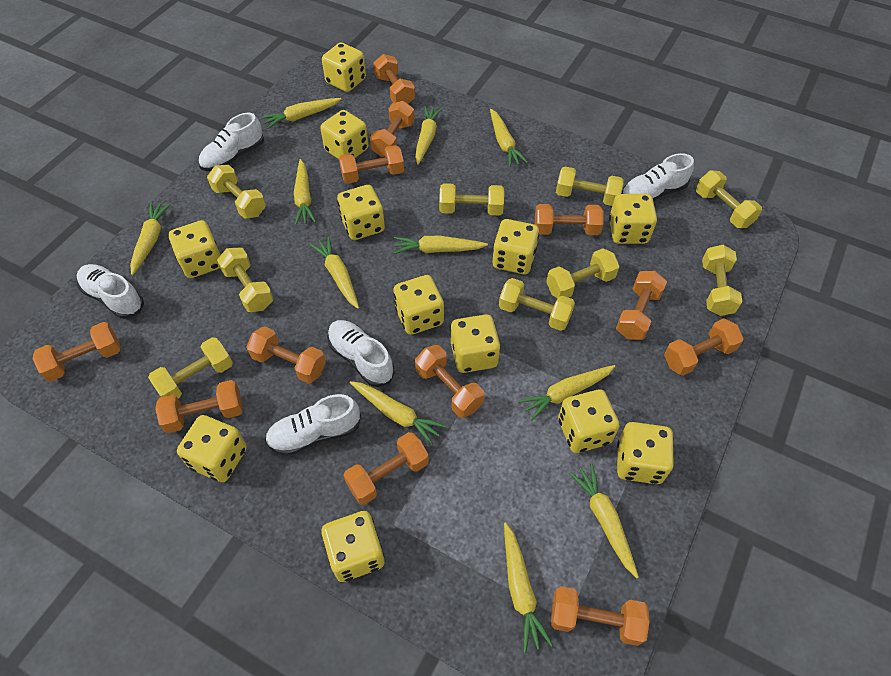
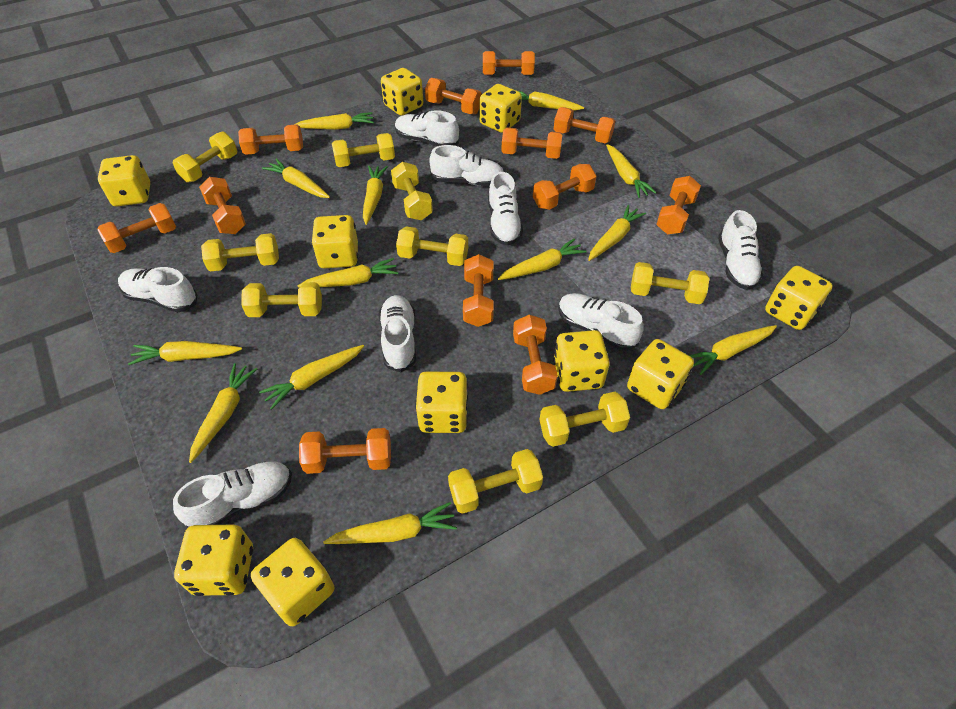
white shoe: [77,264,144,319] [198,113,264,171] [265,394,361,456] [327,320,395,387] [622,153,694,201] = 5 -> [118,267,198,312] [173,462,292,527] [379,295,416,372] [395,110,459,146] [429,145,504,187] [488,172,523,246] [558,293,644,351] [718,210,763,290] = 8
yellow carrot: [130,203,171,275] [261,98,341,129] [294,159,316,225] [309,236,359,309] [350,381,446,445] [394,236,488,254] [415,106,443,165] [490,109,528,167] [504,522,553,653] [519,365,615,421] [569,464,639,578] = 11 -> [128,341,242,365] [189,363,257,463] [259,345,364,410] [262,158,330,198] [294,112,374,130] [298,258,399,288] [323,502,457,544] [363,166,388,225] [498,238,587,280] [518,91,584,111] [588,205,646,261] [606,144,657,198] [689,325,777,375] = 13
yellow dice: [169,220,220,278] [177,415,247,482] [320,110,368,159] [322,42,366,92] [322,511,384,582] [337,185,385,240] [393,275,444,335] [451,314,500,373] [492,219,539,274] [558,390,620,453] [609,194,657,244] [617,422,674,484] = 12 -> [98,155,150,206] [174,525,253,596] [251,538,334,626] [312,215,358,268] [381,68,423,116] [415,372,468,433] [479,84,522,133] [553,330,610,392] [627,339,694,409] [765,266,833,330] = 10

